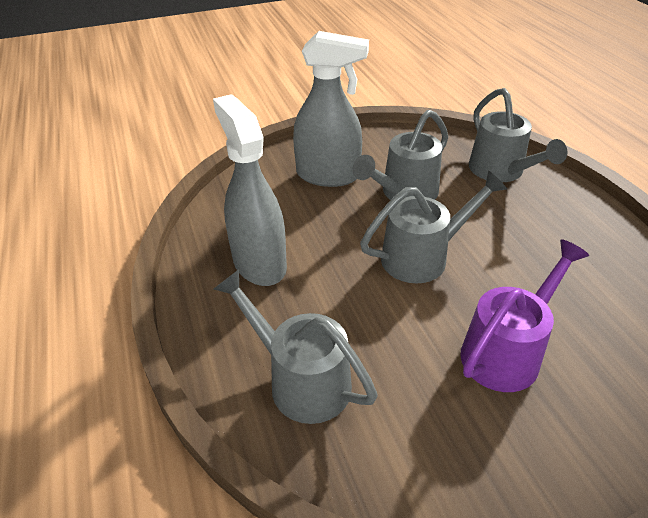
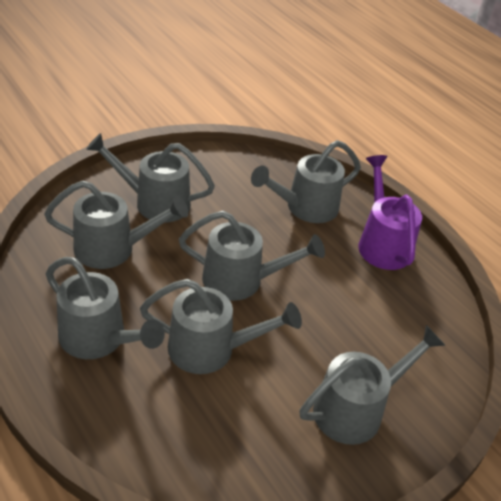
grey spray bottle: [213,94,287,286] [293,31,369,187] = 2 -> none = 0
grey watering can: [214,269,378,424] [353,110,448,200] [360,171,507,283] [469,88,568,182] = 4 -> [44,181,189,269] [46,257,165,359] [86,133,215,222] [140,279,302,374] [179,211,325,301] [251,140,361,223] [299,325,446,445] = 7

